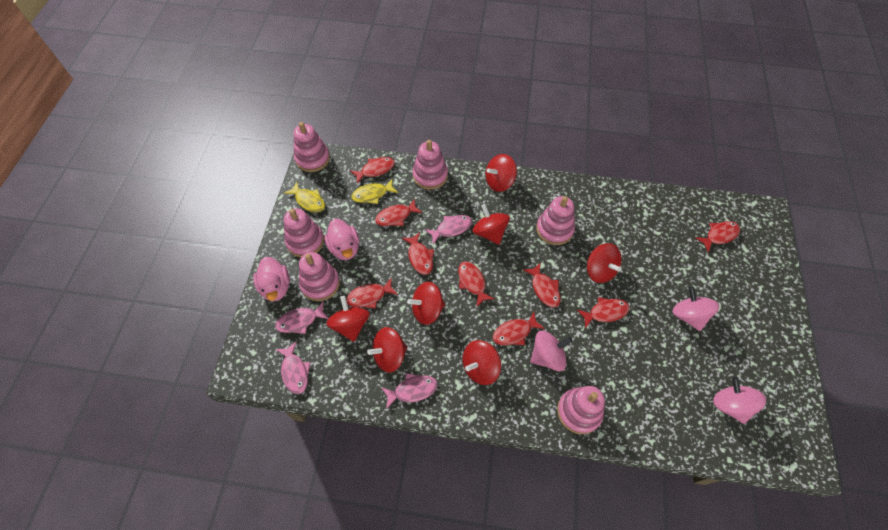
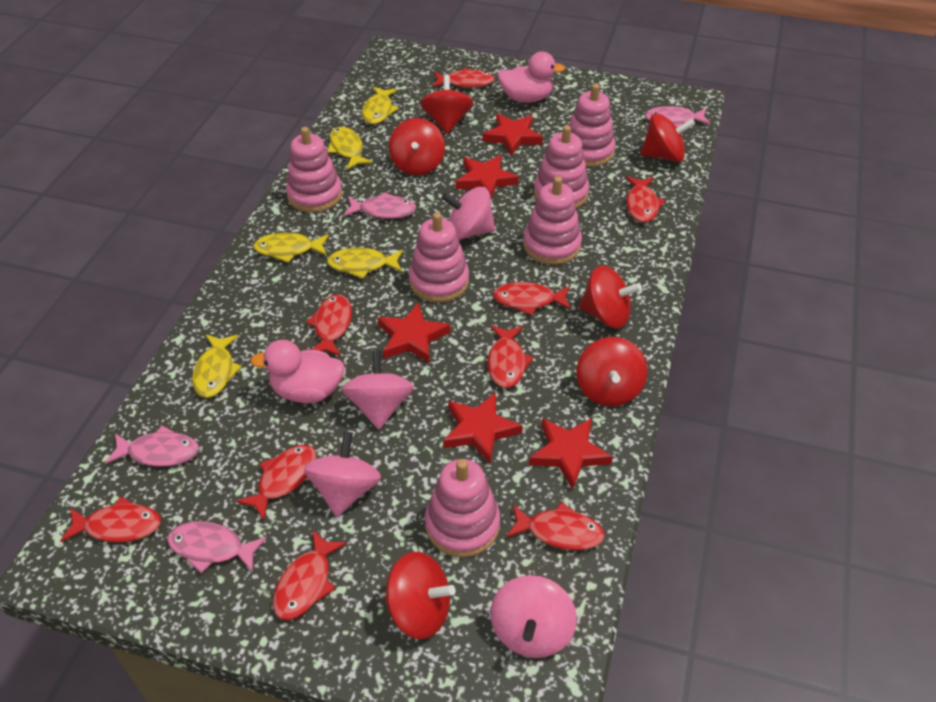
pink spinning top: [530,331,572,371] [672,286,719,331] [713,377,766,424] = 3 -> [304,432,381,517] [342,350,414,429] [442,187,495,240] [491,575,577,658] = 4
red spinning top: [326,296,370,342] [367,327,407,373] [407,282,445,325] [463,340,501,385] [472,204,510,245] [486,154,517,192] [587,243,622,283] = 7 -> [385,552,456,639] [389,118,445,175] [420,75,473,134] [576,337,647,406] [579,266,642,329] [640,113,695,162] = 6
red star: none = 0 -> [378,302,451,363] [443,392,523,464] [456,155,519,198] [482,114,543,156] [529,418,613,490] = 5
yellow fish: [284,182,325,212] [351,179,398,204] = 2 -> [192,334,242,398] [253,232,329,263] [327,248,403,279] [328,127,372,170] [362,87,399,124] = 5

